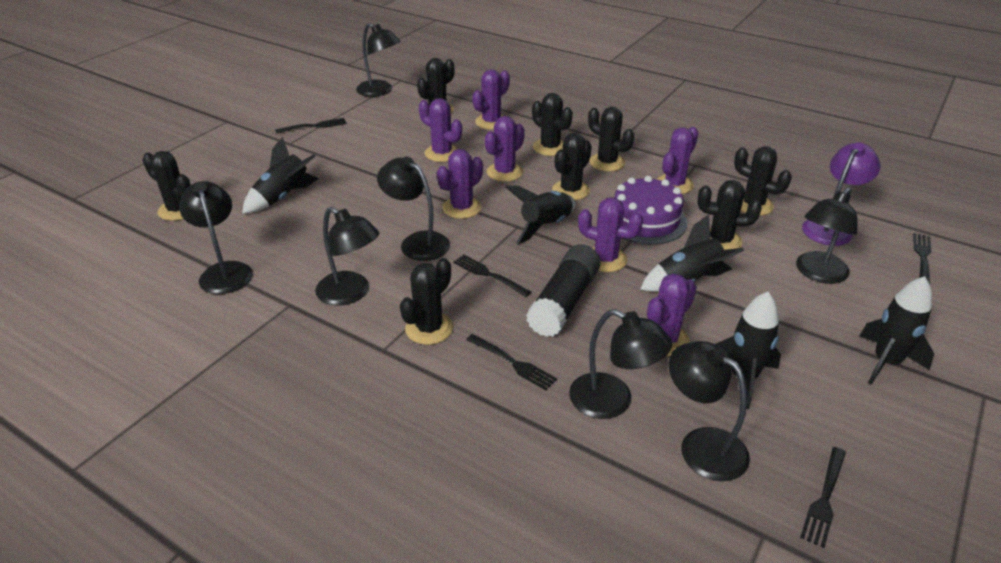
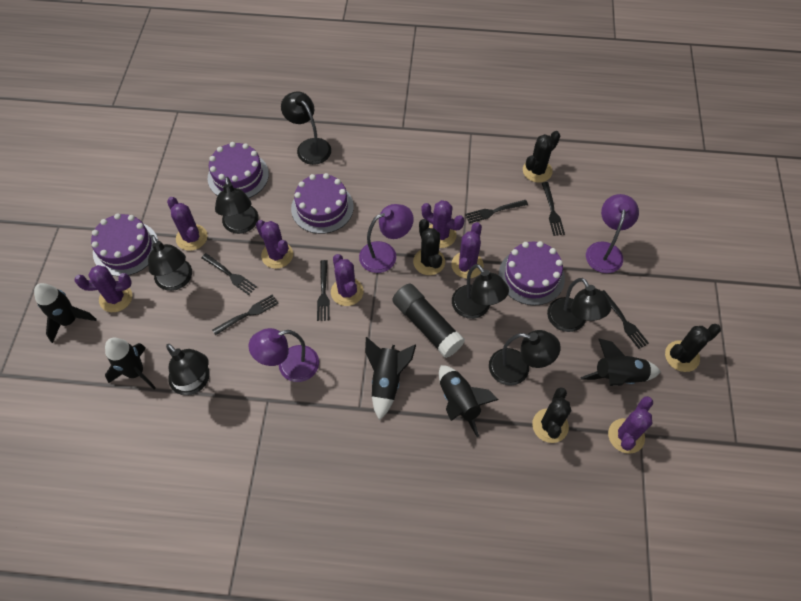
black cactus: [143,151,191,221] [400,258,453,345] [417,58,455,113] [532,93,573,156] [552,133,592,200] [588,107,634,171] [698,180,762,250] [734,146,792,216] = 8 -> [413,219,445,275] [523,131,560,183] [532,387,571,443] [665,324,721,372] = 4
black fork: [275,118,346,134] [453,254,531,297] [466,334,557,390] [800,447,846,548] [913,233,931,284] = 5 -> [201,253,257,295] [212,294,279,336] [317,260,330,321] [465,200,528,223] [542,182,565,236] [602,290,649,349] = 6
purple cake: [614,176,687,245] = 1 -> [91,213,158,276] [208,142,269,198] [291,173,354,234] [499,241,565,306] = 4
purple lamp: [802,142,881,246] = 1 -> [248,328,319,382] [359,204,414,273] [586,194,639,273] = 3

